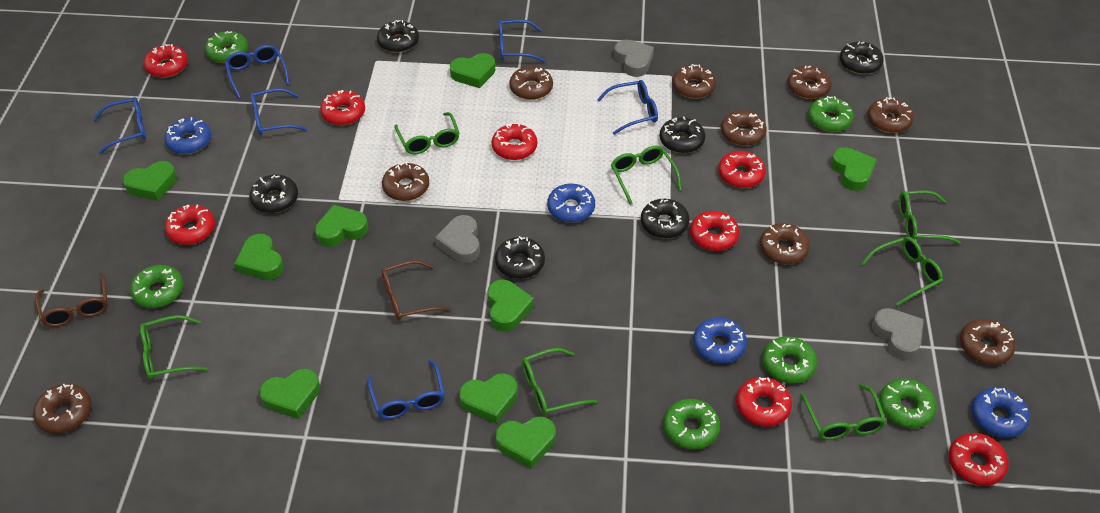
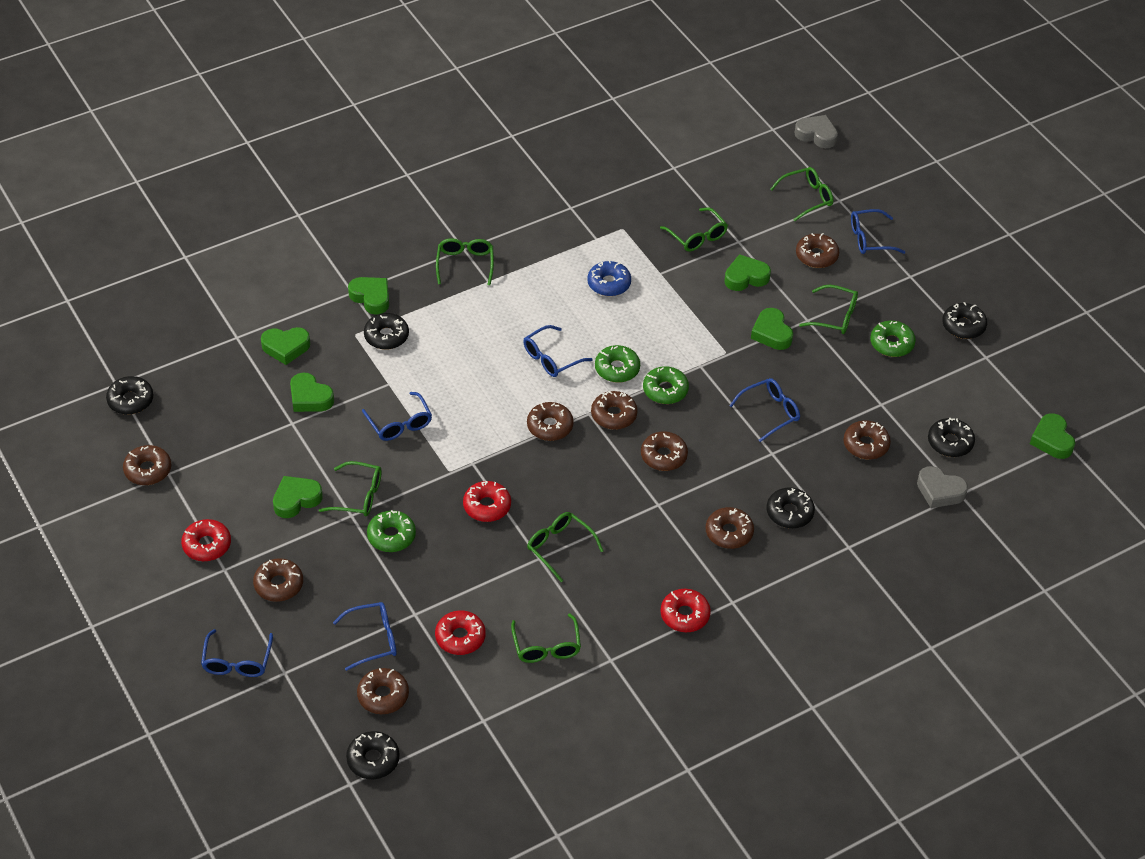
blue donut: [164,117,211,154] [547,184,595,223] [693,317,747,364] [971,387,1030,438] = 4 -> [587,260,631,296] = 1
brown glasses: [35,273,108,327] [381,260,450,321] = 2 -> none = 0
green donut: [130,265,183,308] [205,31,248,63] [664,399,720,450] [762,336,817,384] [808,96,854,132] [879,378,937,428] = 6 -> [367,510,416,552] [595,345,640,383] [643,366,689,404] [870,321,916,357] = 4
green heart: [123,161,177,201] [234,234,284,280] [259,368,320,419] [315,205,369,247] [450,53,495,88] [459,373,518,424] [488,279,534,331] [496,416,556,469] [831,147,877,191] = 9 -> [261,327,310,365] [273,476,323,518] [290,373,334,412] [348,277,389,315] [724,254,771,291] [751,308,793,350] [1030,413,1075,459] = 7
grey heart: [435,215,480,263] [614,40,654,77] [872,308,924,360] = 3 -> [794,115,838,148] [917,466,968,508] = 2
red donut: [144,44,188,78] [165,205,215,245] [320,90,365,125] [492,123,537,160] [690,211,739,251] [718,151,766,188] [736,377,792,427] [949,433,1009,486] = 8 -> [181,519,231,561] [435,610,486,655] [463,481,511,522] [660,589,711,632] = 4

